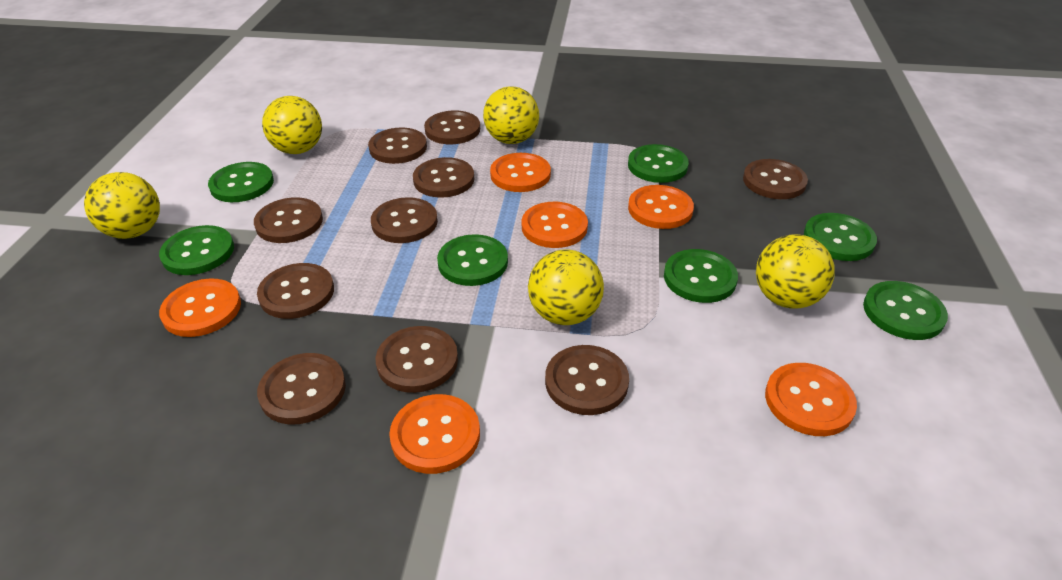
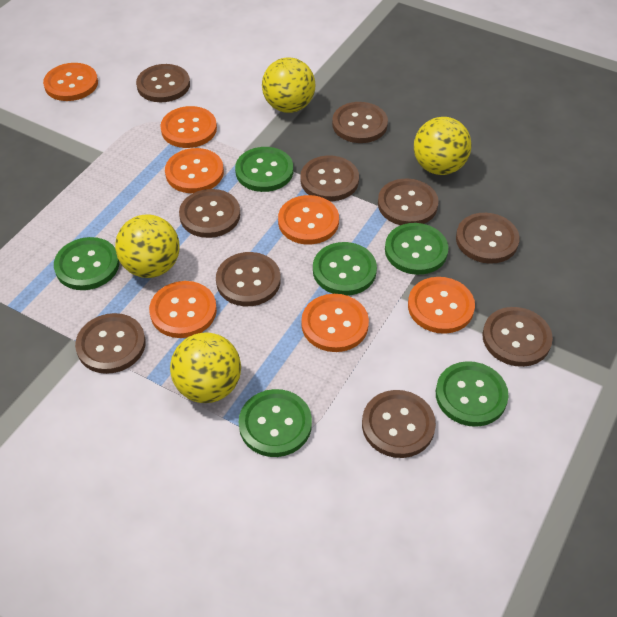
green button: [159,225,234,275] [208,162,274,202] [437,234,508,286] [628,144,689,183] [664,249,738,303] [804,213,877,261] [863,281,948,340] = 7 -> [54,237,119,290] [235,147,293,192] [239,389,312,457] [313,242,377,295] [385,223,448,275] [436,361,509,427] = 6
orange button: [159,279,241,337] [389,394,480,474] [490,153,551,192] [522,202,588,248] [628,185,694,229] [765,363,857,436] = 6 -> [43,63,98,101] [149,281,217,338] [160,106,217,148] [165,148,224,193] [278,195,339,244] [301,294,369,352] [408,277,475,334] = 7
yellow ball: [84,172,160,239] [262,96,322,154] [483,86,539,144] [528,249,604,325] [756,234,835,309] = 5 -> [115,214,180,278] [170,332,241,403] [262,57,315,113] [414,117,472,175] = 4

